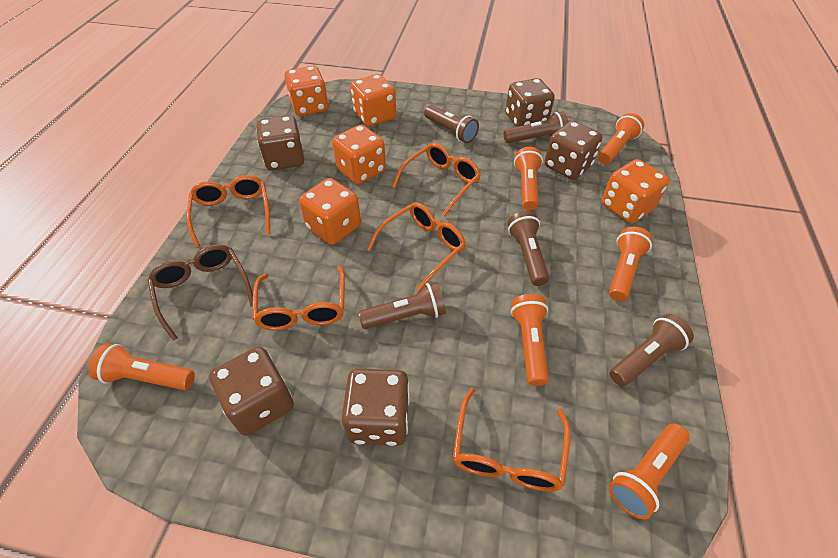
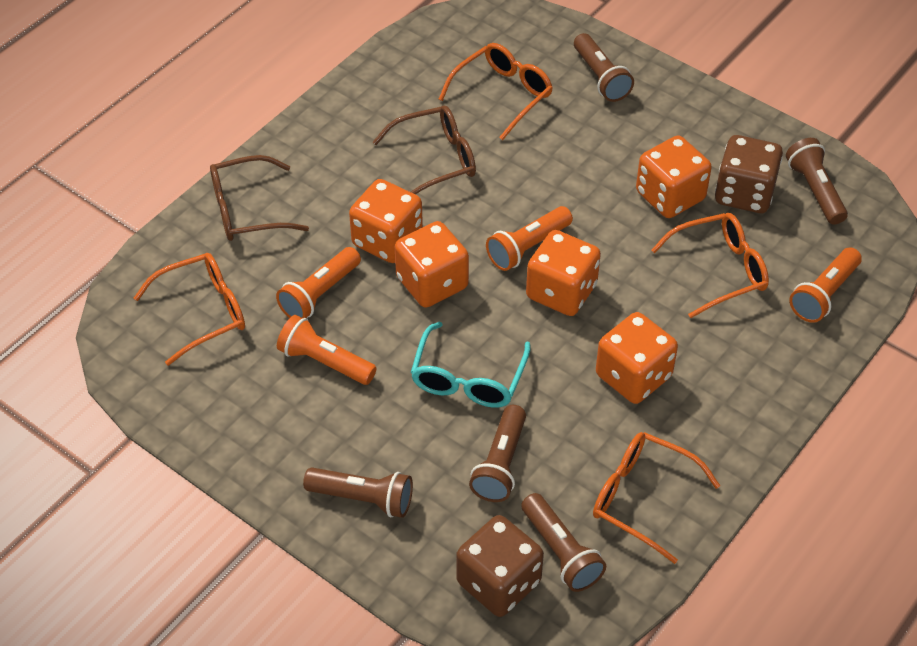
brown dice: [209,346,294,436] [256,115,304,171] [342,369,410,446] [505,78,555,127] [544,121,603,180] = 5 -> [456,515,544,617] [715,135,783,213] = 2
brown glasses: [147,244,253,341] = 1 -> [210,155,309,241] [373,106,476,195] = 2
orange flashlight: [88,343,195,390] [511,294,549,386] [514,147,543,210] [598,113,644,164] [609,227,652,301] [609,423,690,520] = 6 -> [276,247,361,318] [277,315,377,385] [486,206,573,271] [789,247,862,323] = 4
orange glasses: [186,175,270,248] [252,266,345,331] [367,202,466,291] [392,143,481,216] [453,388,570,492] = 5 -> [134,253,245,366] [439,43,553,140] [593,432,720,564] [651,213,769,318] = 4
turquoise glasses: none = 0 -> [411,322,531,408] = 1

